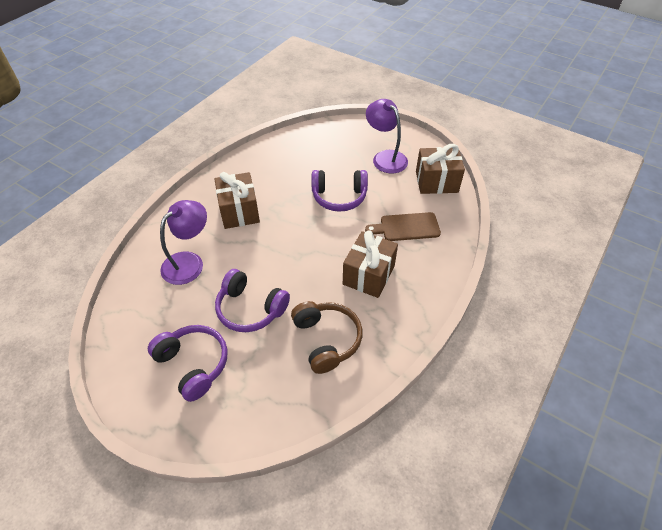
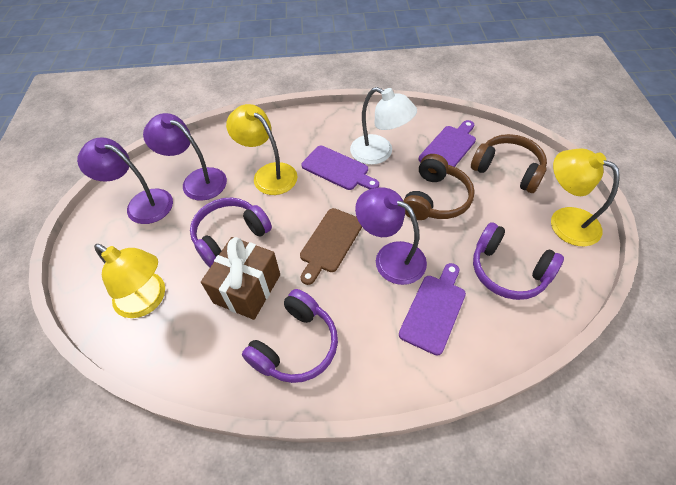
brown gift: [215,172,260,229] [343,230,398,298] [416,144,465,194] = 3 -> [201,237,280,320] = 1
brown headphones: [291,301,362,374] = 1 -> [403,154,475,220] [471,134,547,193] = 2
purple cutting board: none = 0 -> [301,146,379,190] [399,263,466,356] [419,120,476,167] = 3
purple lamp: [160,200,207,285] [366,99,408,174] = 2 -> [77,137,173,224] [143,113,227,201] [355,187,427,285] = 3
white lamp: none = 0 -> [350,87,417,165] = 1
yellow lamp: none = 0 -> [94,244,165,318] [226,104,297,195] [551,149,620,246] = 3

